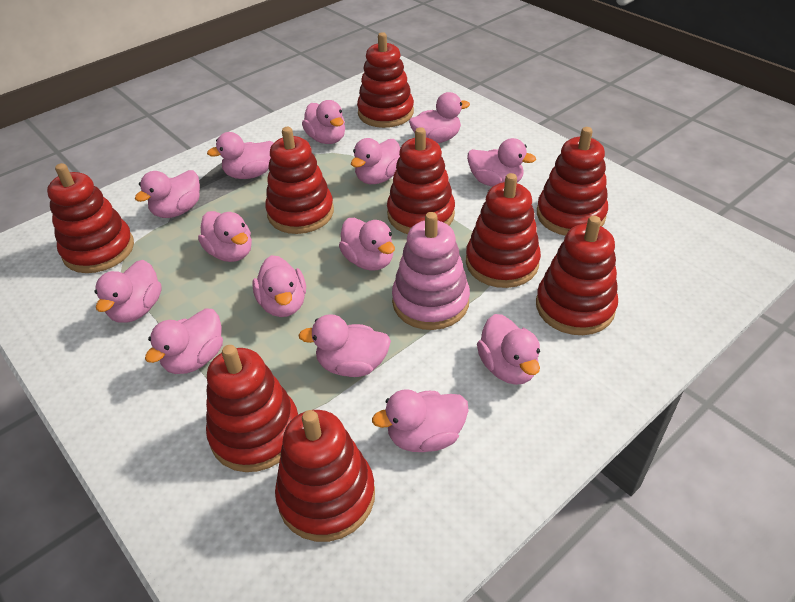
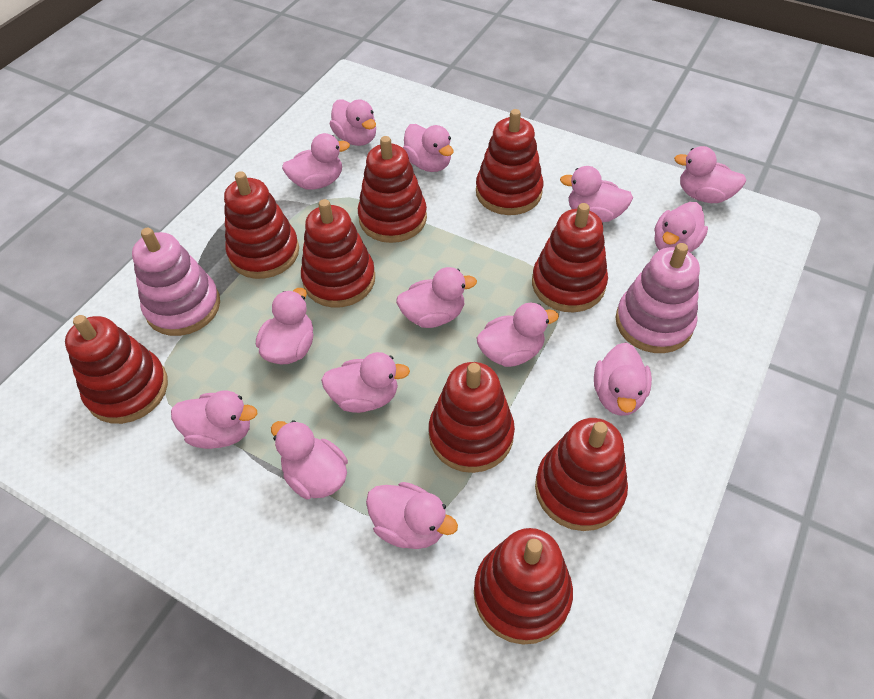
pink stacking toy: [392,212,470,330] = 1 -> [132,228,220,336] [616,243,700,353] = 2

